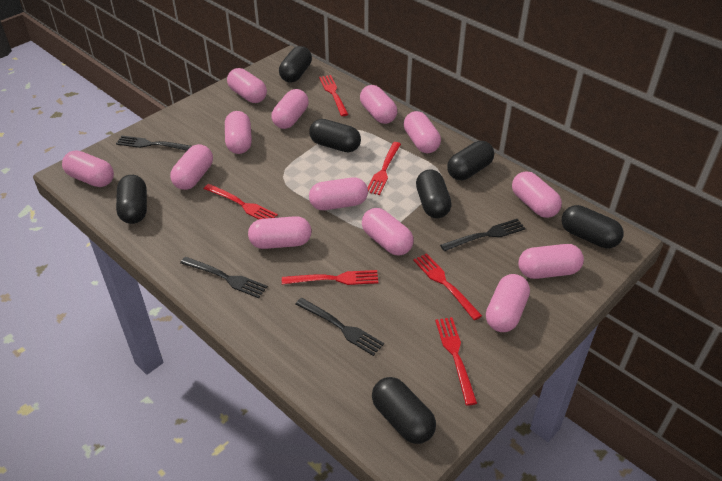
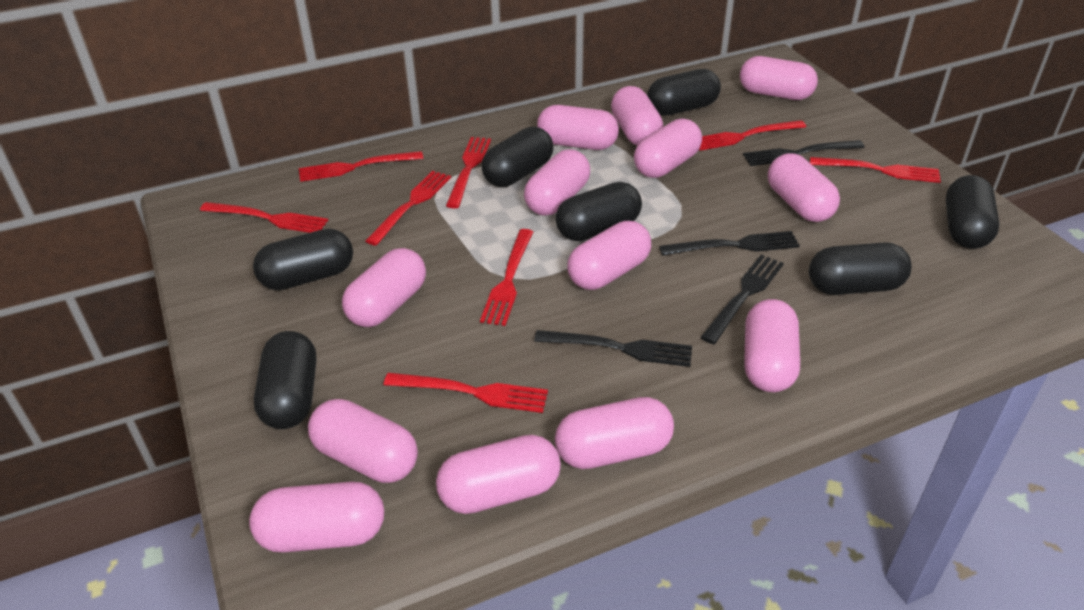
red fork: [204,184,278,219] [282,270,378,285] [319,75,348,116] [368,142,401,195] [413,253,482,320] [435,317,477,406] = 6 -> [200,202,328,233] [299,151,423,182] [365,171,451,246] [384,373,548,413] [446,137,491,208] [480,229,533,326] [699,120,806,151] [810,157,941,183] = 8

